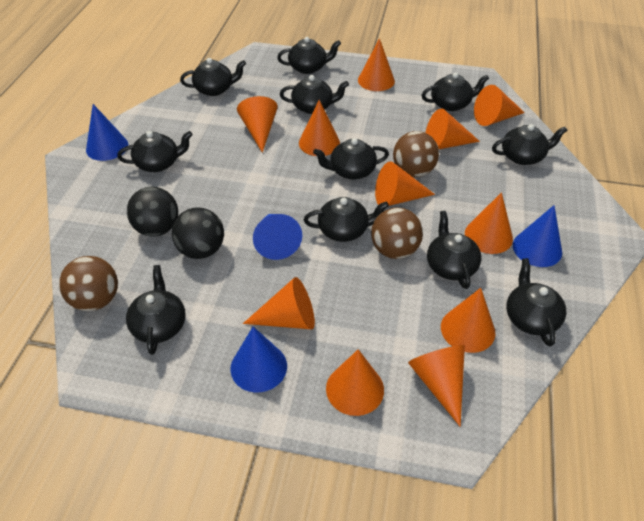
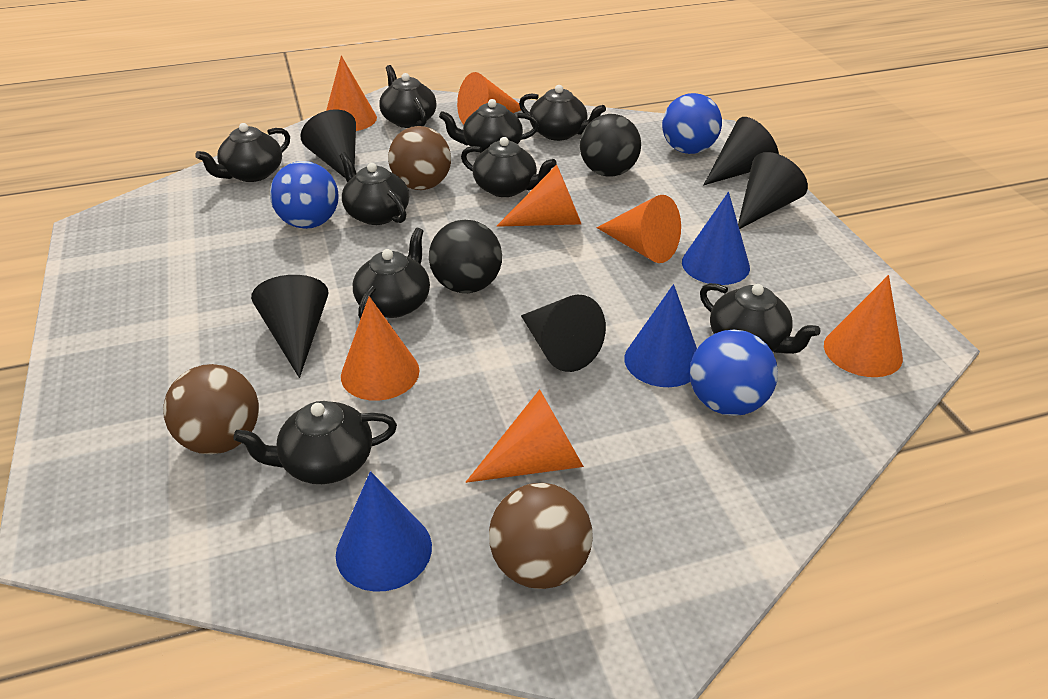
black cone: none = 0 -> [251,275,329,378] [300,109,356,179] [521,295,606,372] [704,117,779,185] [738,152,808,229] = 5
black teapot: [117,131,192,172] [126,265,186,355] [180,58,246,96] [277,37,341,74] [280,75,349,114] [304,197,389,242] [313,138,389,180] [422,72,489,111] [427,211,481,289] [492,124,568,165] [506,258,566,346] = 11 -> [195,123,290,182] [233,401,397,484] [339,152,409,225] [353,228,430,319] [379,65,437,128] [439,99,539,153] [461,137,557,197] [519,85,606,141] [700,283,821,354] = 9
blue ball: none = 0 -> [270,161,339,229] [662,93,722,154] [689,330,778,416] = 3
blue cone: [86,104,128,161] [230,327,287,392] [253,214,302,260] [513,205,562,267] = 4 -> [336,471,432,592] [624,284,697,387] [682,192,750,285] = 3
orange cone: [237,96,278,153] [243,277,315,329] [299,100,340,156] [326,349,384,416] [358,38,395,91] [375,162,435,206] [408,345,465,427] [425,109,480,149] [441,288,495,353] [465,192,513,254] [474,85,525,126] = 11 -> [326,55,377,131] [341,296,420,401] [457,72,521,125] [466,389,584,483] [497,165,581,227] [597,195,681,263] [824,275,903,377] = 7

